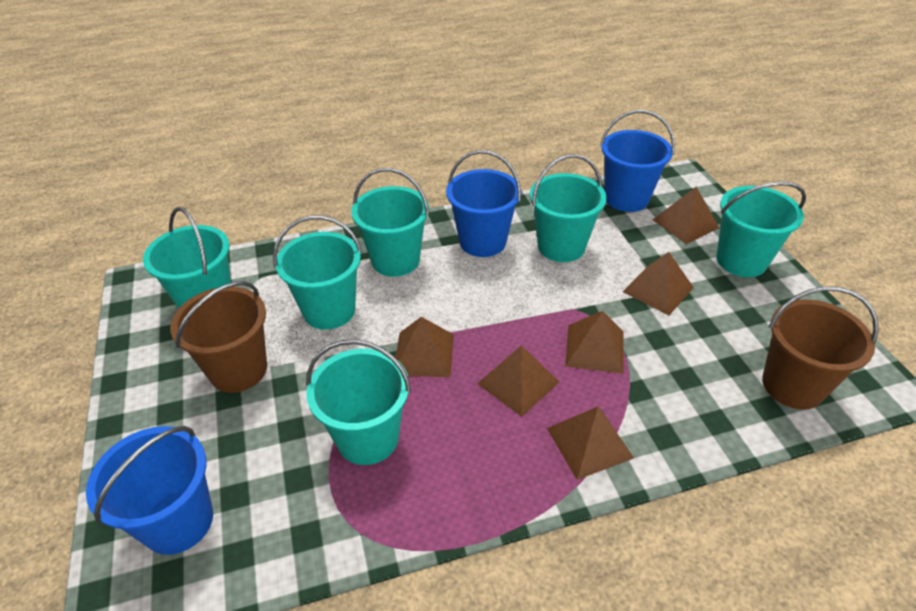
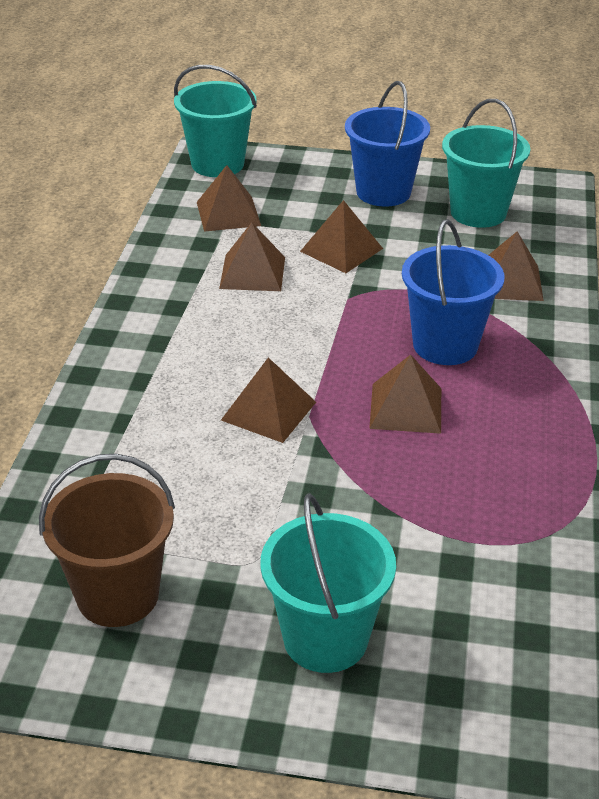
blue bucket: [86,426,213,555] [446,150,522,257] [600,110,675,212] = 3 -> [345,81,430,206] [402,219,504,365] = 2
brown bucket: [170,281,267,393] [762,286,879,410] = 2 -> [39,453,175,627] = 1
turquoise bucket: [143,207,231,309] [273,215,362,330] [306,339,411,465] [351,168,429,277] [530,154,607,262] [716,182,806,277] = 6 -> [174,65,257,177] [260,493,396,673] [442,99,530,228] = 3

